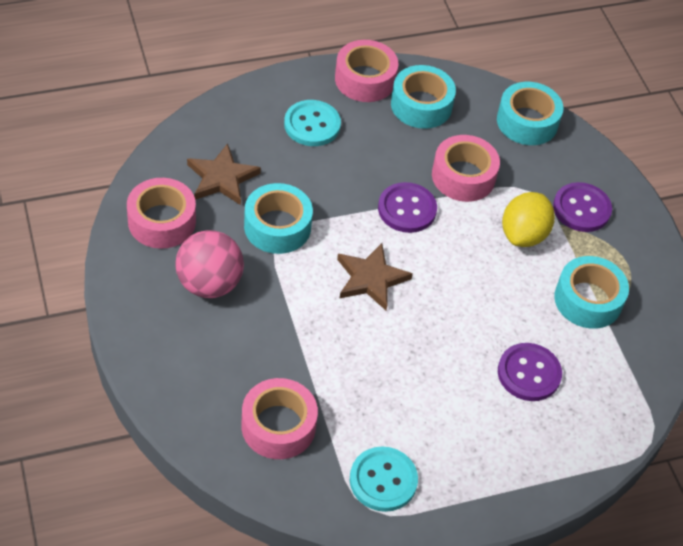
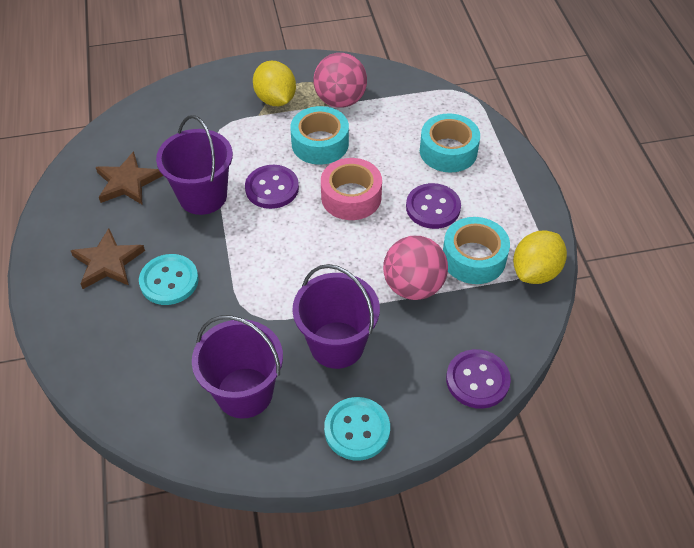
pink ball: [175,230,244,298] = 1 -> [313,53,367,108] [383,236,448,300] = 2
pink tape: [127,178,196,249] [241,378,318,459] [335,40,398,102] [432,135,500,202] = 4 -> [321,158,382,220] = 1
purple bucket: none = 0 -> [156,115,233,215] [192,315,283,418] [293,264,380,369] = 3
turquoise tape: [244,183,313,254] [391,65,456,129] [497,82,563,145] [554,256,629,329] = 4 -> [290,106,349,165] [420,113,480,173] [443,217,510,284] = 3
yellow lemon: [502,192,555,247] = 1 -> [253,61,296,106] [513,230,567,284] = 2

